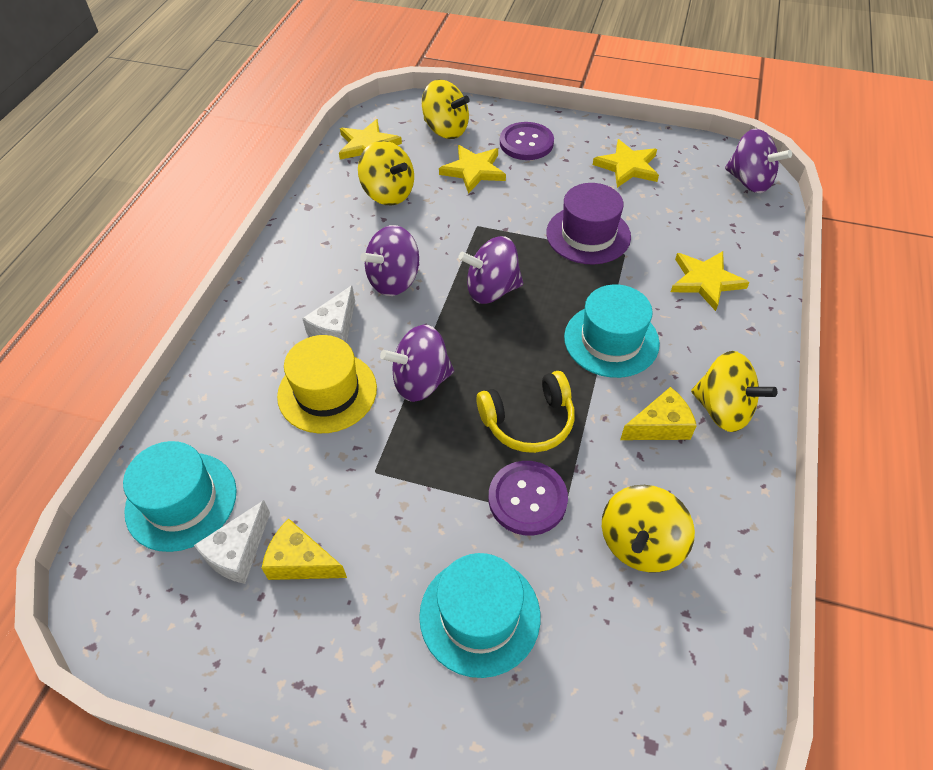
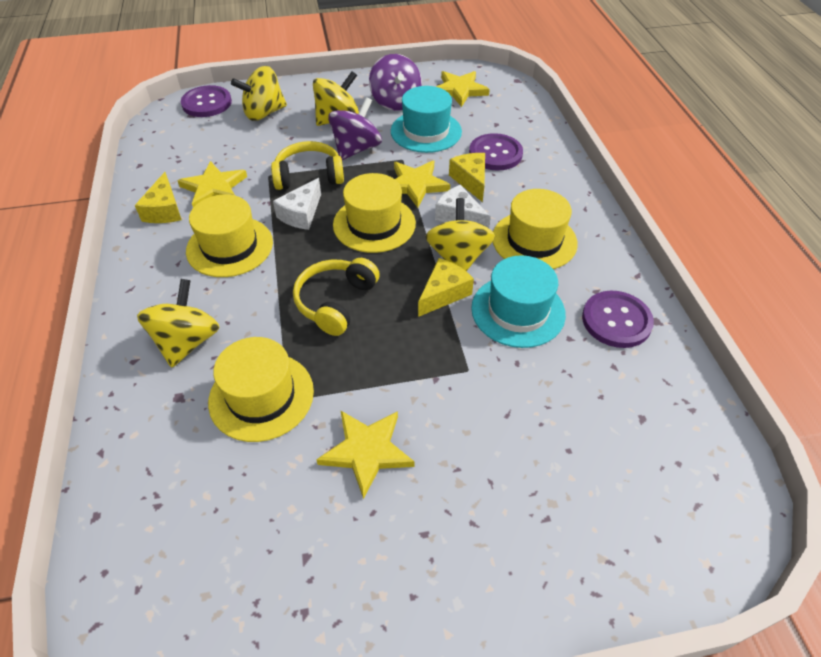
purple button: [489,461,568,536] [500,122,554,160] = 2 -> [181,85,232,117] [469,133,523,171] [582,291,654,348] = 3
purple hat: [546,183,631,265] = 1 -> none = 0
purple spinning top: [360,225,419,296] [380,325,454,402] [458,236,523,304] [725,129,792,193] = 4 -> [328,97,382,160] [369,54,422,111] = 2
turquoise hat: [123,441,237,552] [419,553,540,678] [564,285,660,378] = 3 -> [391,86,462,153] [471,255,566,348] = 2
yellow cheese: [262,518,347,580] [620,387,697,440] = 2 -> [135,172,182,223] [418,258,474,317] [449,153,485,202] = 3
yellow hat: [277,335,377,433] = 1 -> [186,194,273,277] [208,337,314,442] [333,173,416,253] [493,189,578,269] = 4
yellow headphones: [476,371,575,453] = 1 -> [271,141,344,190] [293,258,380,336] = 2

